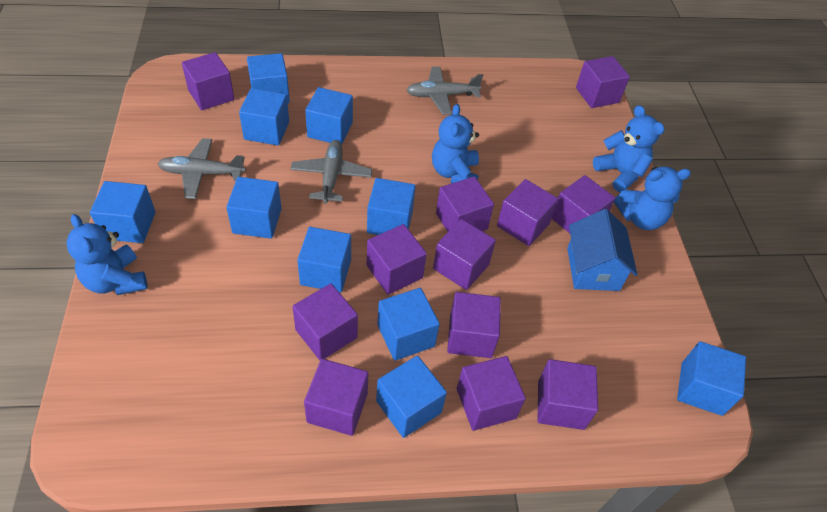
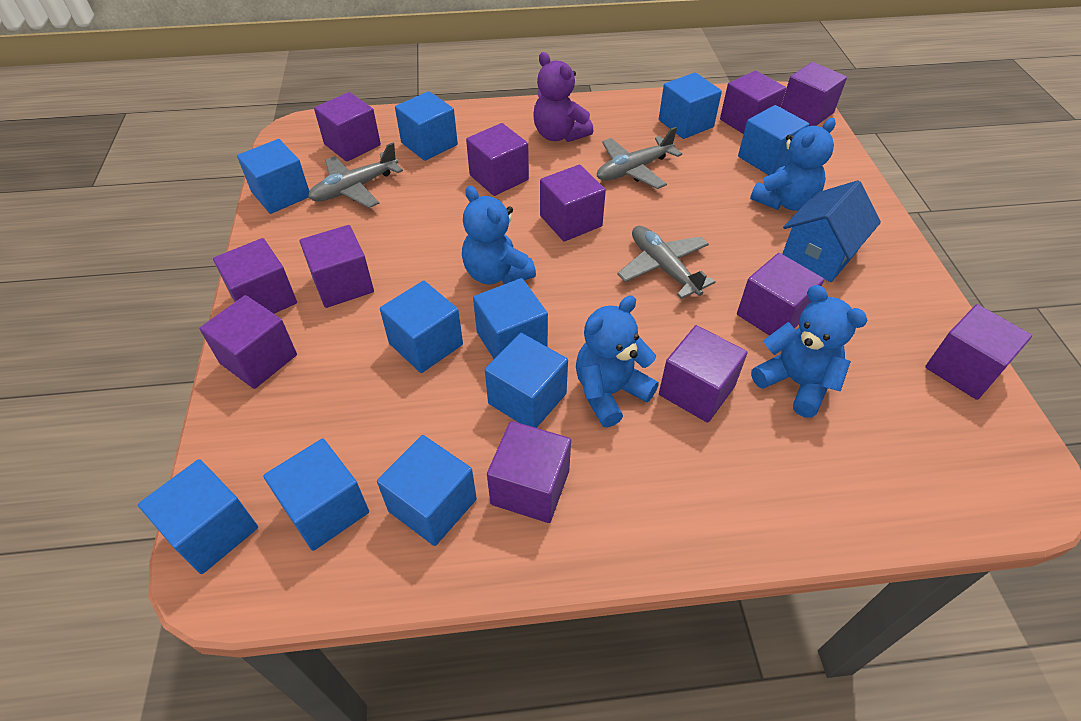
purple teddy bear: none = 0 -> [533,52,593,142] = 1

